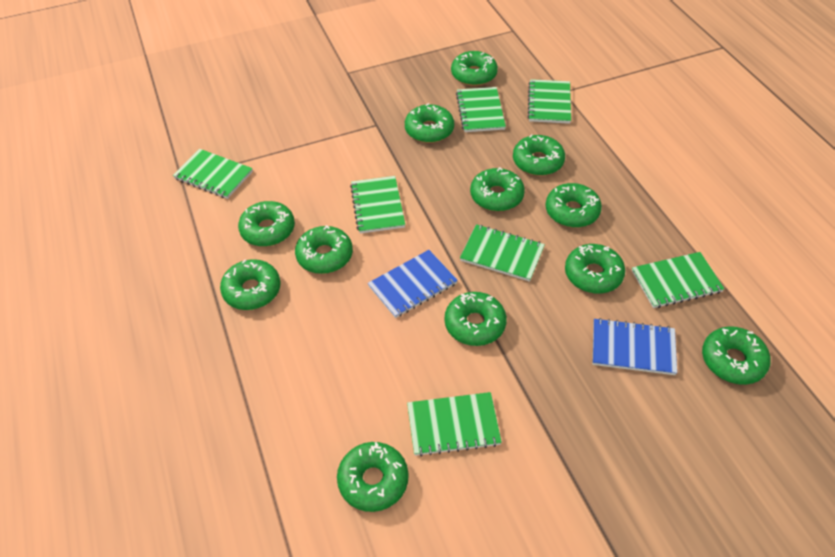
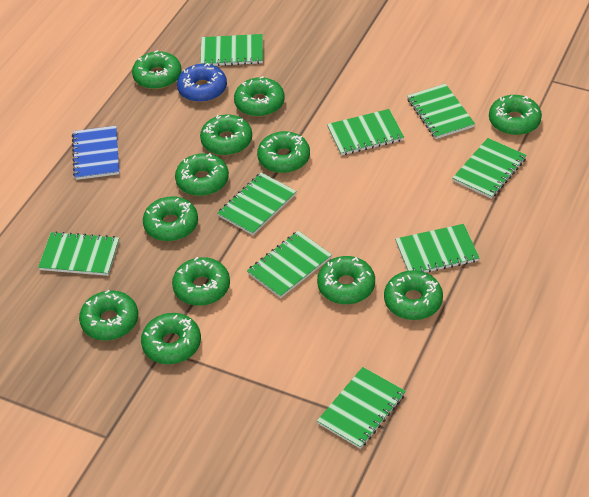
blue donut: none = 0 -> [177,63,227,102] = 1
blue notebook: [368,250,458,318] [593,318,677,375] = 2 -> [72,126,119,180] = 1
green notebook: [173,149,253,199] [350,176,405,234] [407,392,502,457] [456,87,506,132] [460,224,545,282] [528,79,571,124] [632,252,725,308] = 7 -> [38,231,119,276] [200,34,263,66] [217,172,296,235] [247,231,332,298] [317,367,406,449] [327,109,404,156] [395,224,479,273] [407,84,475,139] [453,138,527,199] = 9

